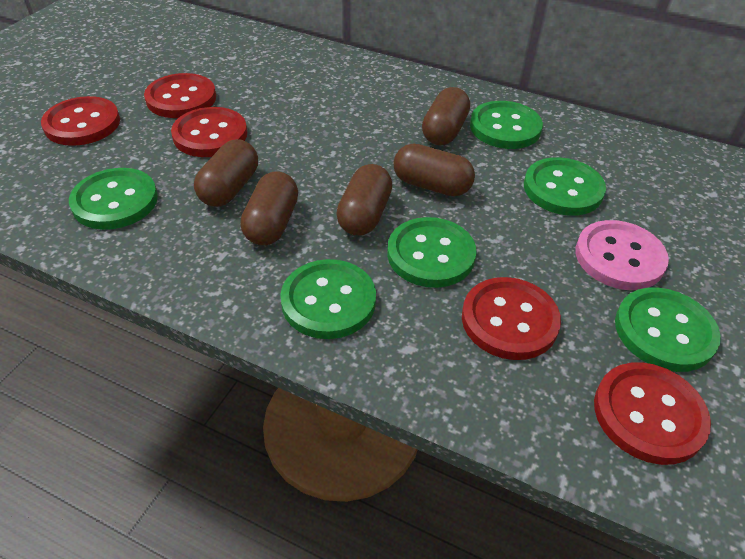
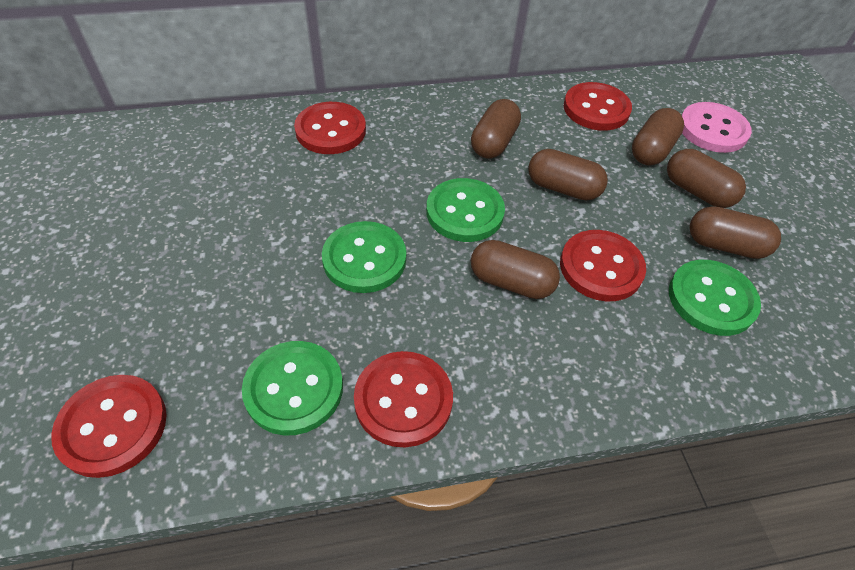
brown capsule: [194,139,258,207] [240,171,298,245] [336,164,392,236] [393,144,475,197] [422,87,470,145] = 5 -> [471,99,521,159] [471,240,560,299] [528,149,608,200] [632,108,684,165] [667,149,746,208] [690,206,781,259] = 6
green button: [69,168,158,230] [280,259,376,339] [387,217,477,288] [470,101,543,149] [524,157,606,216] [615,287,721,372] = 6 -> [242,341,343,435] [322,221,406,293] [426,178,505,242] [669,260,761,336] = 4

